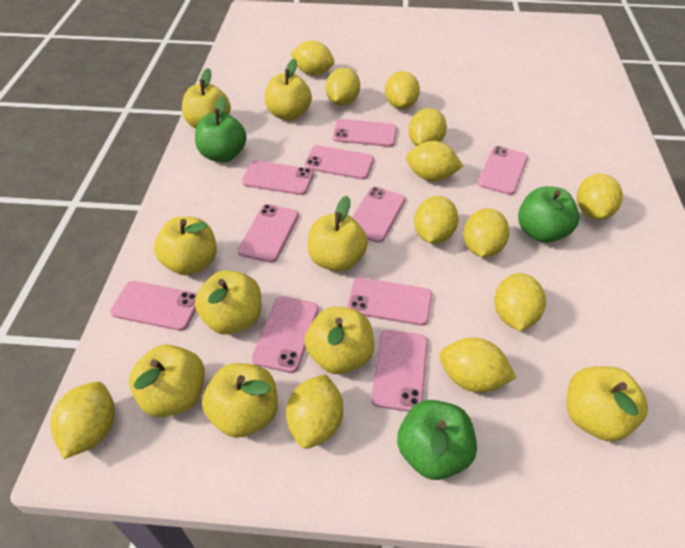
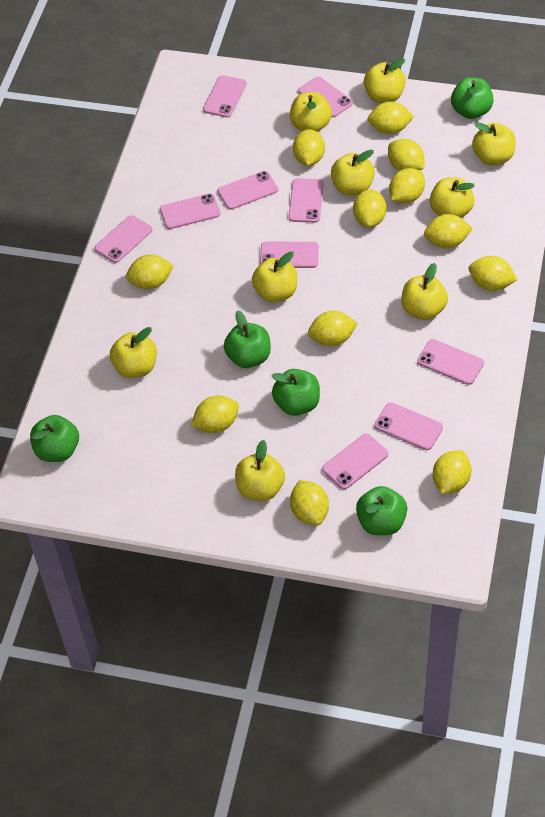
green apple: [195,96,246,162] [397,400,477,480] [518,186,580,243] = 3 -> [30,415,79,462] [224,310,271,368] [271,369,320,416] [356,486,407,535] [451,77,494,119] = 5

